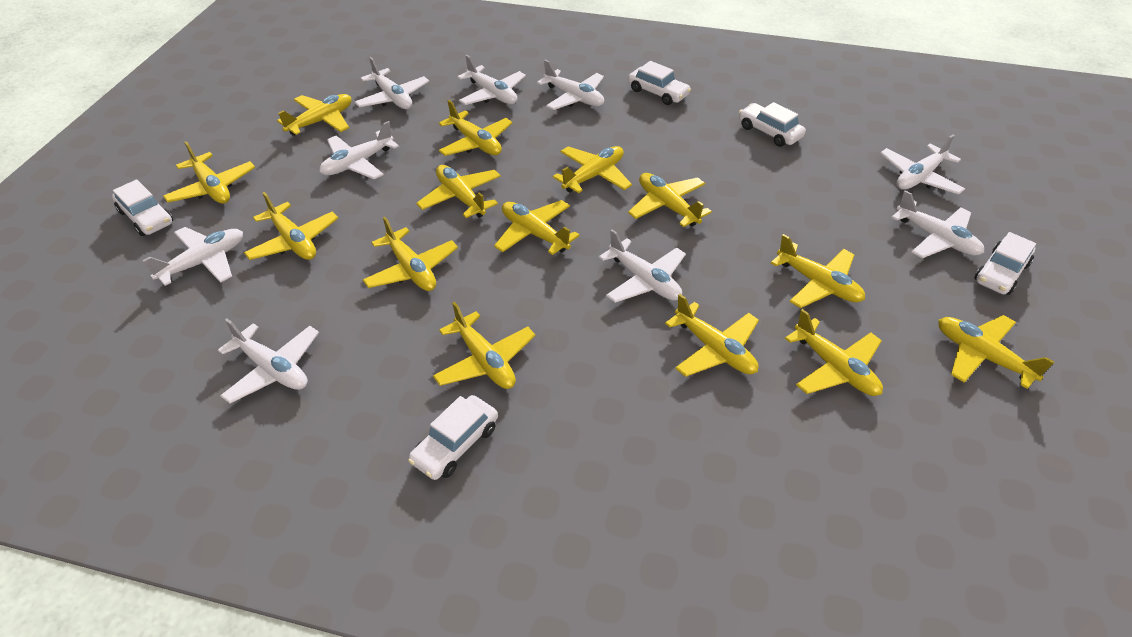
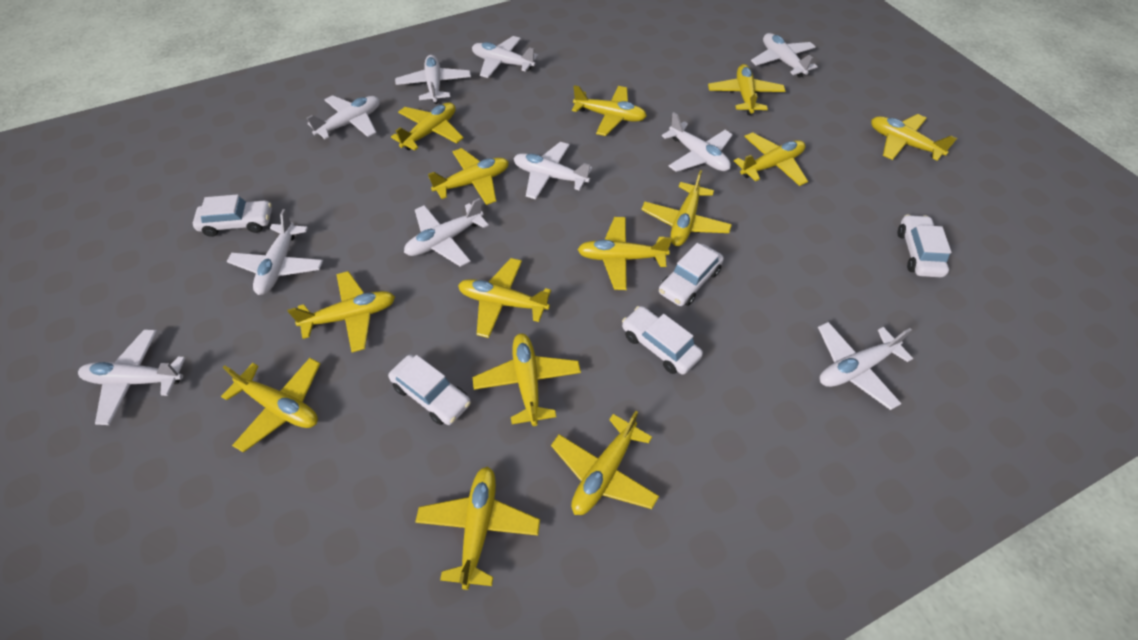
white plane: [142,227,243,286] [218,319,319,403] [320,121,399,180] [354,57,429,109] [457,55,526,105] [537,60,604,110] [599,229,686,303] [880,134,965,194] [891,190,984,258] = 9 -> [78,329,185,425] [227,209,323,295] [307,95,380,139] [395,55,471,104] [404,198,489,267] [472,36,538,78] [514,142,592,200] [662,112,733,172] [751,33,818,78] [818,322,913,410] = 10

